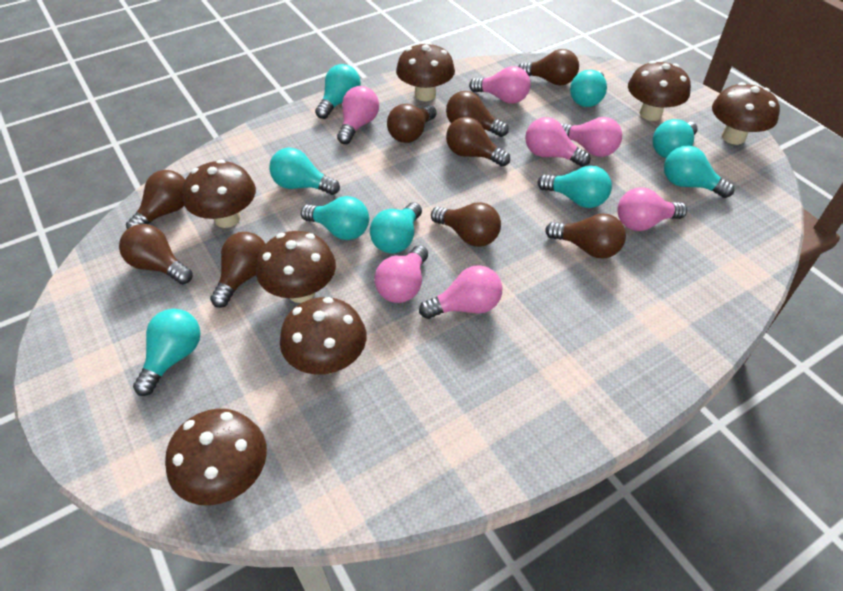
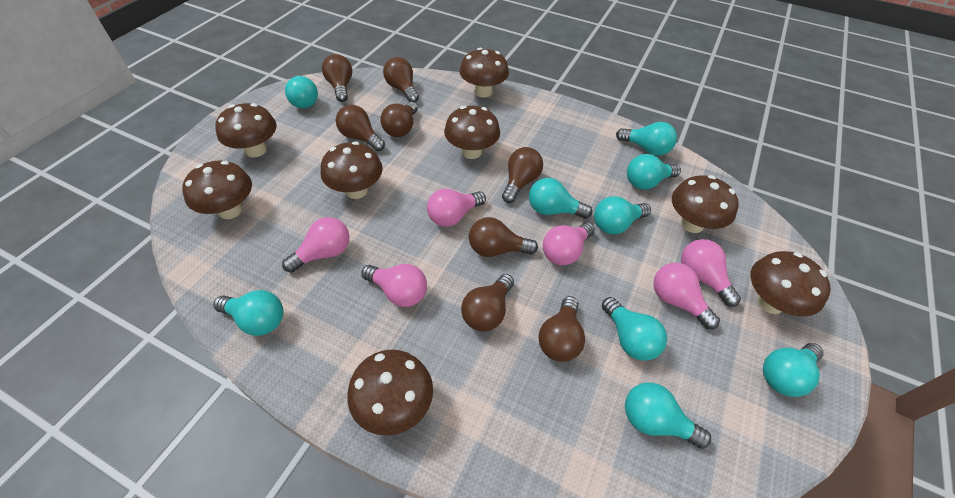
brown light bulb: [119,224,193,284] [126,170,185,229] [210,232,265,308] [387,104,436,143] [431,202,501,247] [446,91,509,137] [446,117,510,167] [518,49,579,85] [545,213,626,259] = 9 -> [322,54,352,102] [336,105,385,151] [380,102,418,137] [383,57,419,102] [461,274,514,332] [469,217,538,257] [502,147,543,203] [538,296,585,362] = 8
brown mushroom: [165,409,267,505] [182,160,256,228] [256,231,336,303] [280,297,366,375] [396,42,455,101] [628,61,691,121] [712,82,780,145] = 7 -> [182,160,252,219] [215,103,276,158] [321,141,383,199] [347,350,433,436] [444,106,500,159] [460,48,509,98] [672,175,739,233] [751,251,831,317] = 8
pink light bulb: [337,86,379,144] [374,245,428,303] [419,265,502,319] [469,66,531,104] [525,117,591,167] [561,117,622,157] [617,187,687,231] = 7 -> [282,217,349,273] [361,264,427,307] [427,189,486,227] [543,222,595,265] [653,263,720,329] [681,239,741,307] = 6

